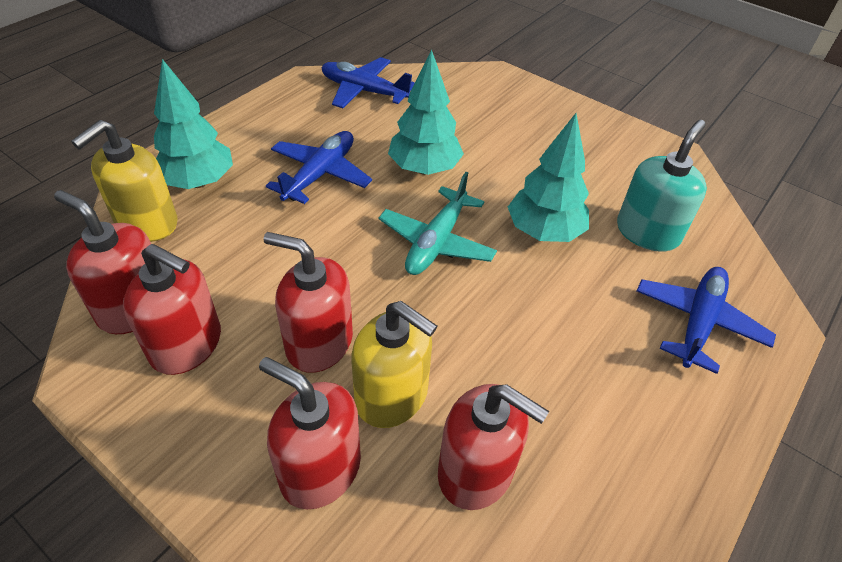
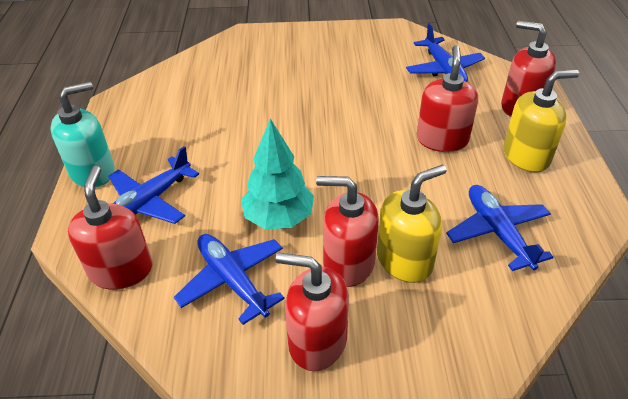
blue plane: [266,131,372,204] [322,57,415,108] [637,267,776,374] = 3 -> [108,146,199,224] [174,234,285,325] [406,23,485,82] [446,185,554,271] = 4
turquoise plane: [379,172,497,275] = 1 -> none = 0
turquoise tree: [154,59,233,189] [388,49,464,175] [508,113,589,242] = 3 -> [241,118,314,229] = 1

